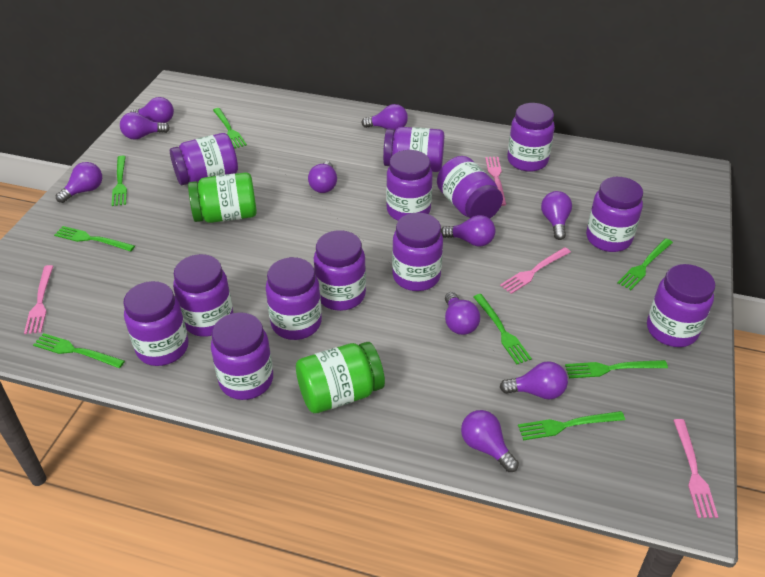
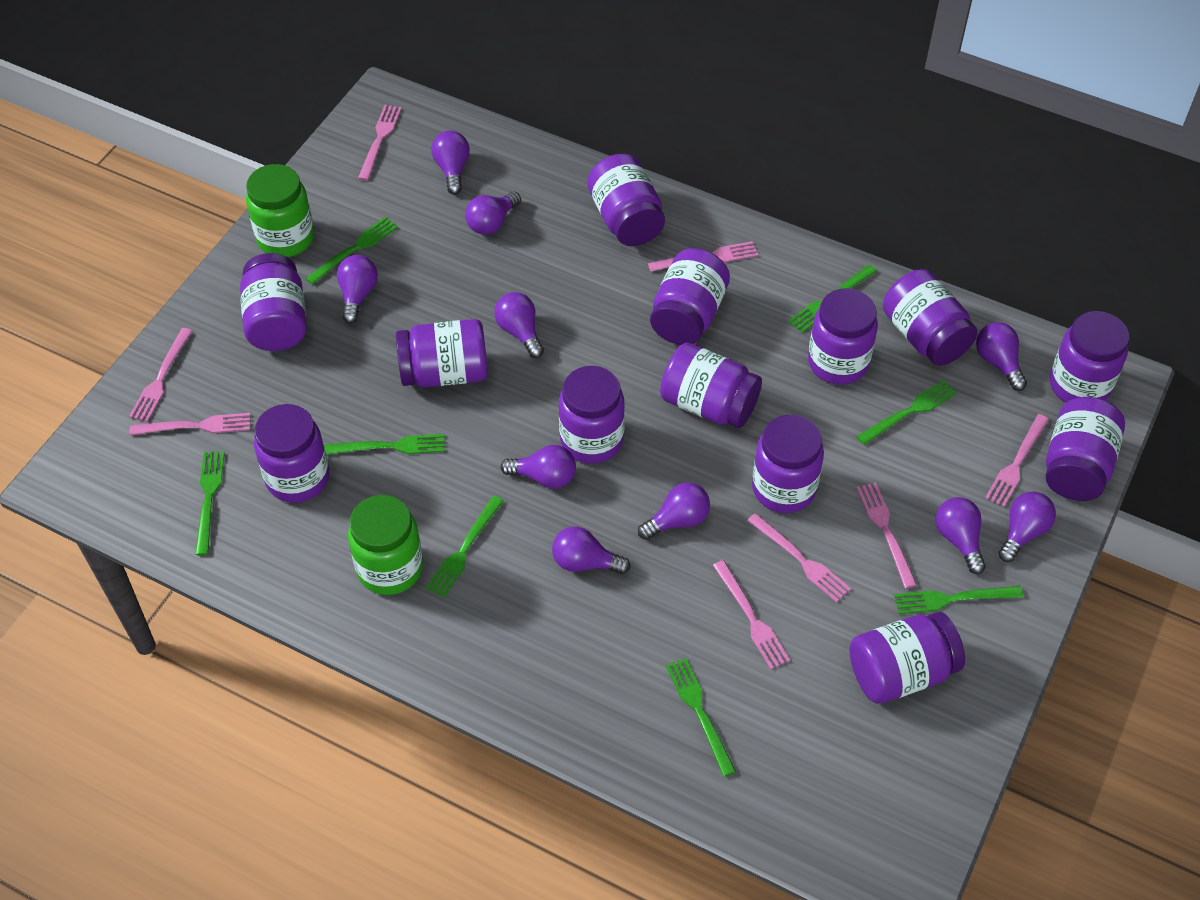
pink fork: [24,265,53,334] [485,157,506,206] [500,247,571,294] [673,419,718,518] = 4 -> [129,328,192,422] [130,413,251,435] [358,105,402,181] [648,241,758,272] [713,560,790,669] [747,513,851,603] [856,483,917,588] [985,414,1049,507] = 8

